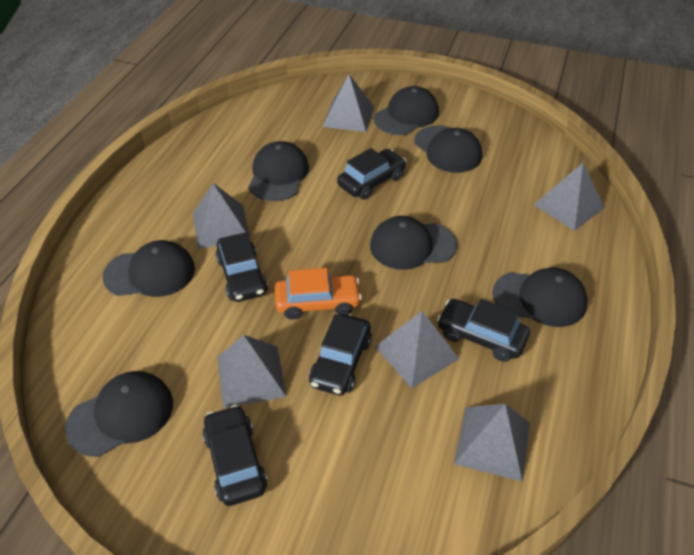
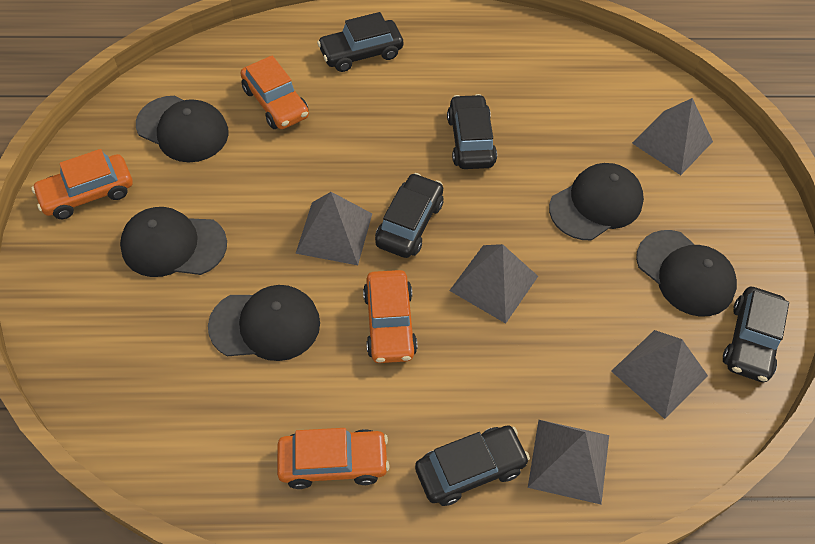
black cap: [65,371,173,457] [103,240,195,297] [248,141,309,201] [370,216,457,270] [374,86,439,135] [414,125,482,173] [492,268,588,327] = 7 -> [120,207,227,277] [136,96,229,162] [208,285,320,361] [549,163,644,240] [636,230,737,317] = 5
grey pyramid: [193,183,251,249] [218,335,286,408] [323,74,374,132] [375,311,459,388] [454,404,530,482] [534,163,605,231] = 6 -> [295,192,372,265] [449,244,538,324] [528,420,609,505] [611,330,708,419] [632,98,713,175] = 5
orange car: [275,268,362,320] = 1 -> [32,149,133,219] [240,55,309,129] [277,428,390,489] [363,270,417,363] = 4

